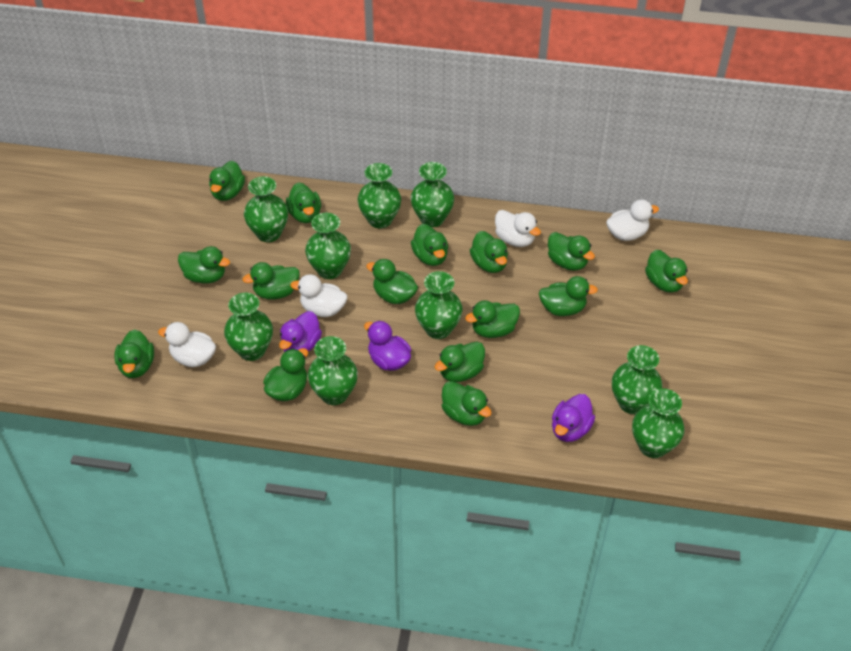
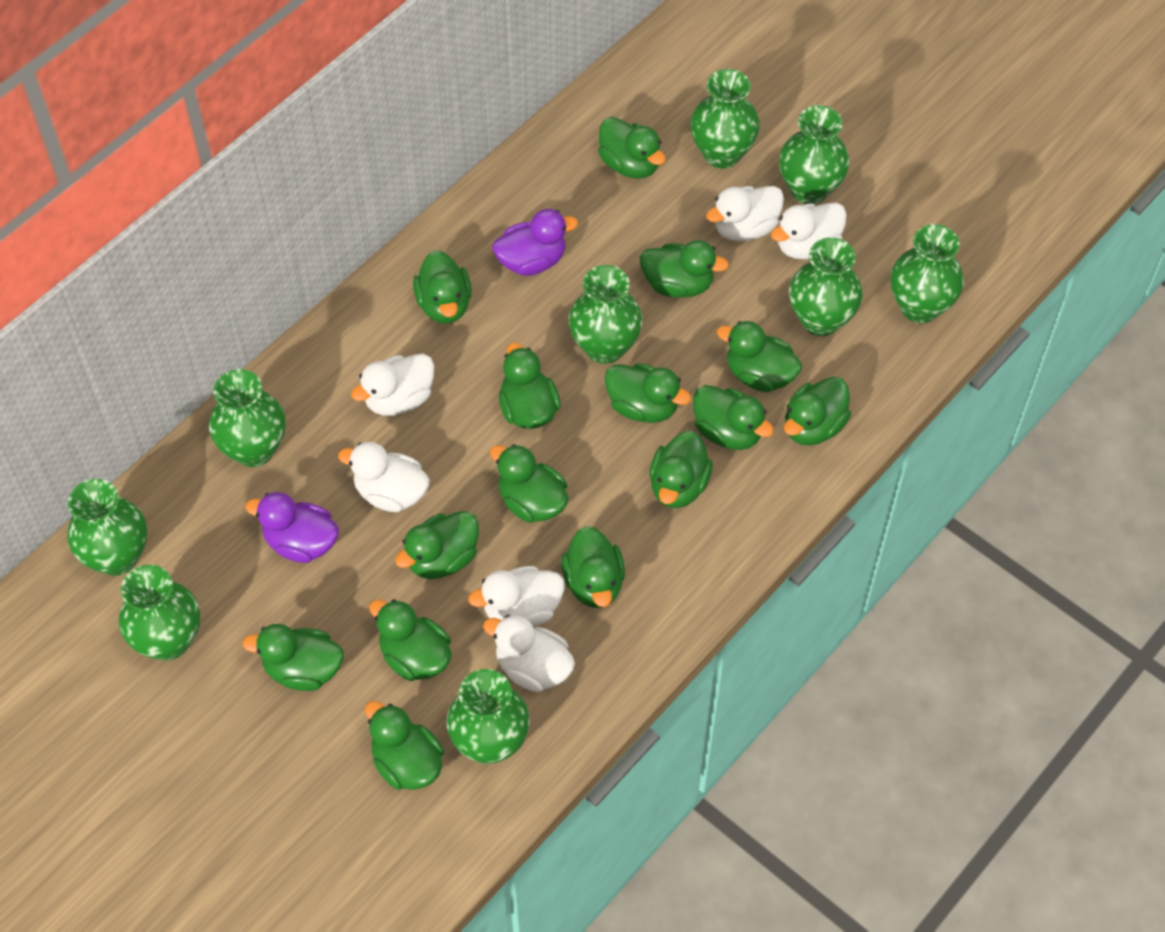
purple duck: [279,311,322,352] [364,321,411,371] [552,394,595,442] = 3 -> [245,492,339,563] [492,209,578,276] = 2
white duck: [158,322,216,367] [290,274,347,317] [495,210,541,247] [606,200,659,241] = 4 -> [338,442,430,512] [351,354,434,416] [468,566,565,627] [483,615,575,692] [706,186,784,241] [771,202,847,259] = 6

